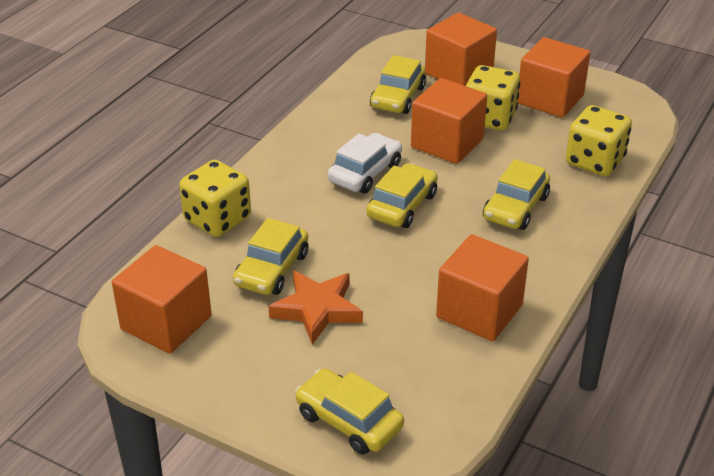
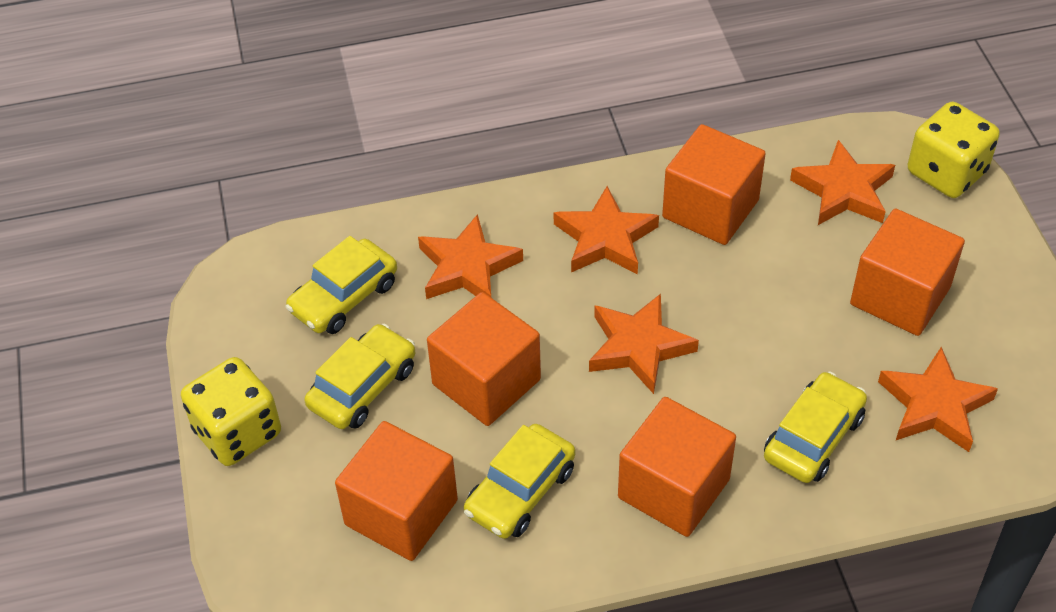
orange star: [268,271,363,344] = 1 -> [418,214,523,299] [554,186,659,274] [589,294,699,394] [790,140,895,225] [878,347,998,452] = 5
white car: [328,133,402,193] = 1 -> none = 0
yellow car: [233,218,308,295] [295,368,404,455] [366,163,438,228] [370,55,426,114] [483,159,550,230] = 5 -> [286,236,397,334] [304,324,415,429] [464,424,575,539] [764,372,867,483] = 4
yellow dice: [179,160,251,237] [466,65,520,130] [566,105,632,176] = 3 -> [181,357,281,466] [908,102,1000,198] = 2

